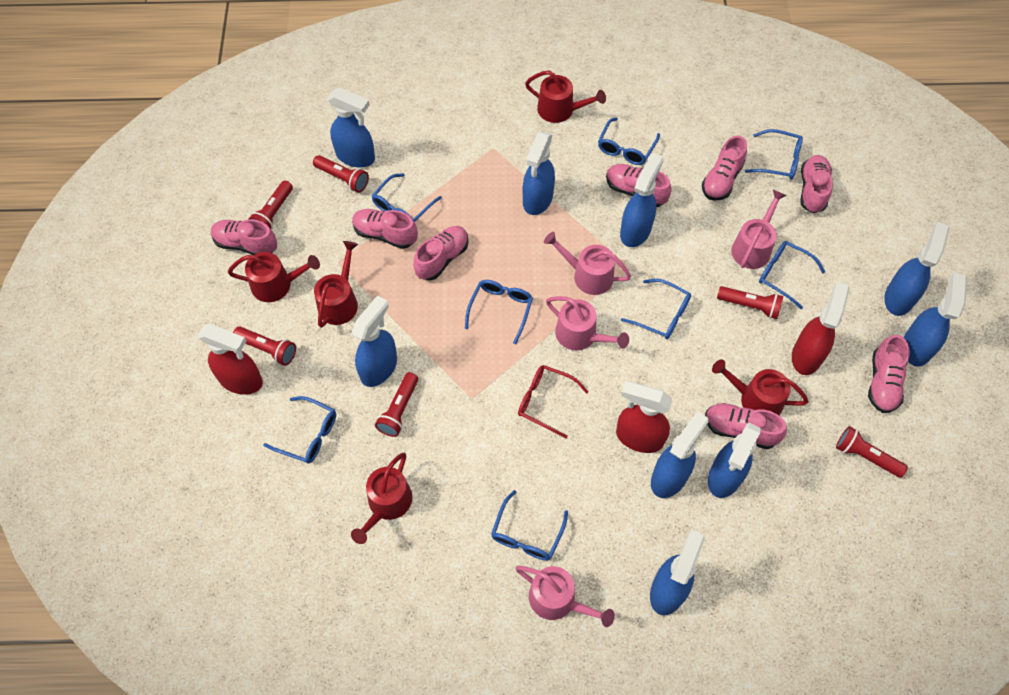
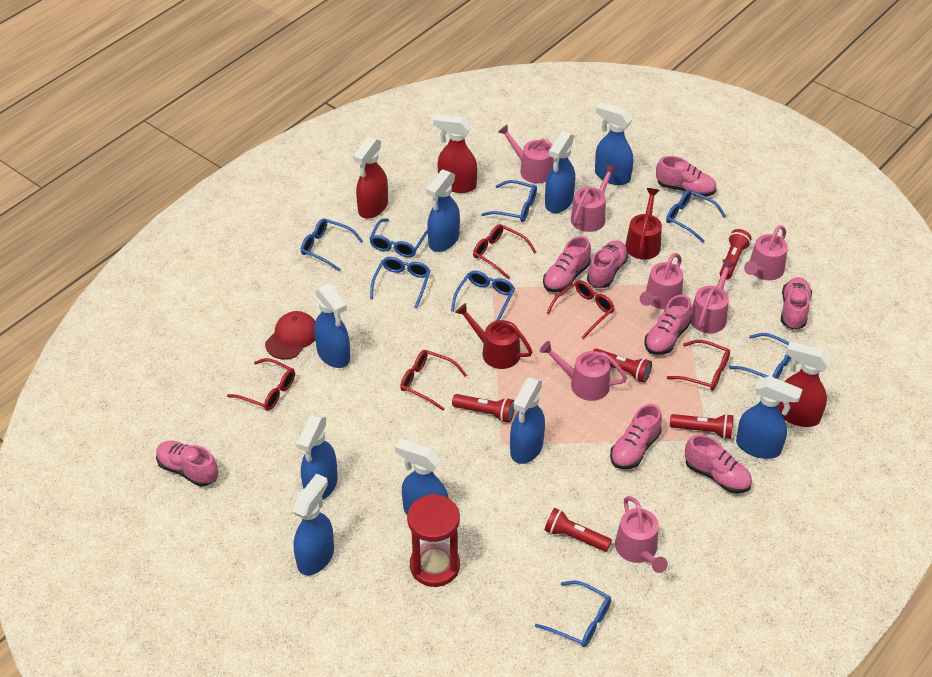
pink watering can: [515,566,615,627] [544,232,631,295] [546,296,629,350] [731,190,787,269] = 4 -> [498,124,554,183] [540,341,627,401] [571,164,618,232] [615,496,668,573] [640,253,683,309] [691,259,735,333] [744,225,788,280] = 7
red cap: none = 0 -> [265,311,315,360] = 1
red flashlight: [233,326,296,366] [248,181,293,229] [313,155,369,193] [375,372,418,437] [717,286,784,319] [836,426,908,478] = 6 -> [452,394,515,423] [545,508,612,552] [593,348,652,383] [670,414,733,439] [720,229,752,280] = 5
red glasses: [518,365,589,438] = 1 -> [227,358,295,411] [400,350,467,411] [473,224,536,280] [546,280,615,339] [667,340,730,391] = 5
red hourglass: none = 0 -> [407,494,460,587] = 1
red watering can: [228,252,320,302] [314,241,358,328] [351,453,412,544] [525,71,606,123] [712,359,809,415] = 5 -> [455,303,532,369] [625,188,662,260] = 2

